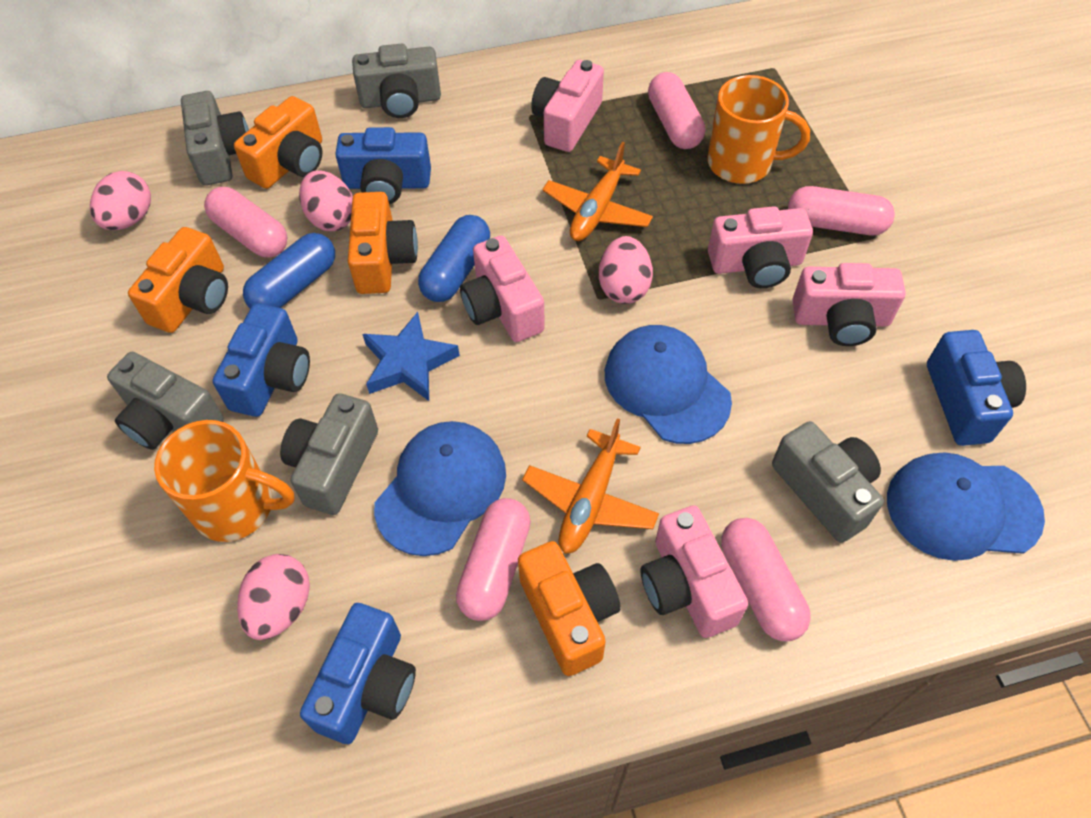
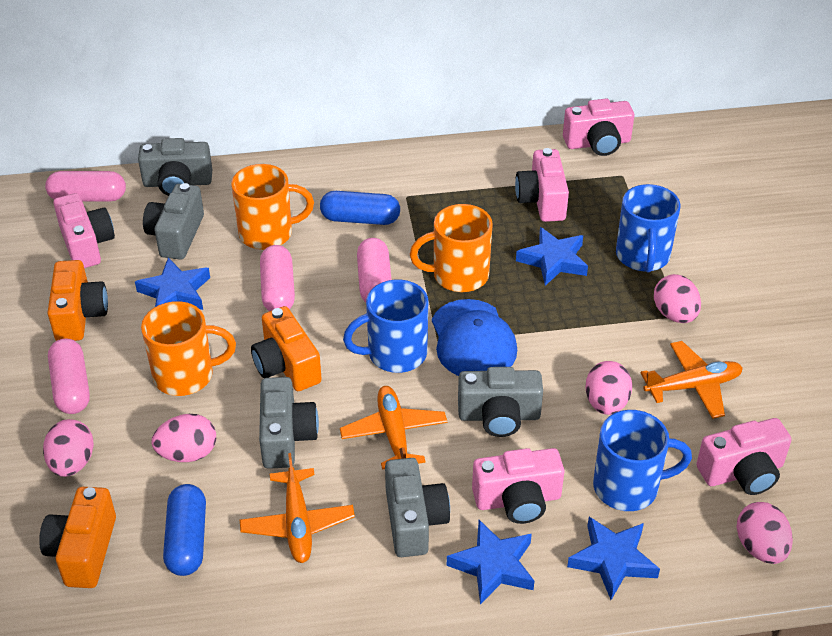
blue camera: [213,303,310,417] [300,603,416,744] [335,127,431,204] [927,330,1026,446] = 4 -> none = 0
blue cap: [374,421,506,556] [605,325,732,444] [887,452,1045,561] = 3 -> [432,299,517,376] = 1
blue mug: none = 0 -> [343,280,428,373] [593,410,692,511] [616,184,680,272] = 3
blue star: [362,312,460,401] = 1 -> [135,257,210,310] [447,520,534,605] [516,227,588,286] [567,517,660,600] = 4
orange camera: [128,227,228,333] [234,96,322,189] [348,192,418,294] [518,541,620,676] = 4 -> [39,487,116,588] [47,260,108,341] [251,306,322,391] = 3
orange mug: [154,420,295,542] [707,75,810,184] = 2 -> [141,301,236,396] [231,164,314,250] [410,204,493,292] = 3
orange plane: [522,418,659,554] [542,142,653,241] = 2 -> [240,453,355,563] [340,386,447,469] [641,341,743,419] = 3
pink capsule: [204,187,287,258] [456,498,531,621] [648,72,705,149] [721,518,811,641] [788,186,895,235] = 5 -> [45,171,126,202] [48,338,90,414] [260,245,295,311] [357,238,392,302] = 4
pink egg: [90,171,151,230] [237,554,310,640] [299,171,353,231] [599,236,653,304] = 4 -> [43,419,94,477] [152,414,216,462] [585,361,632,415] [654,274,701,323] [736,502,793,564] = 5

